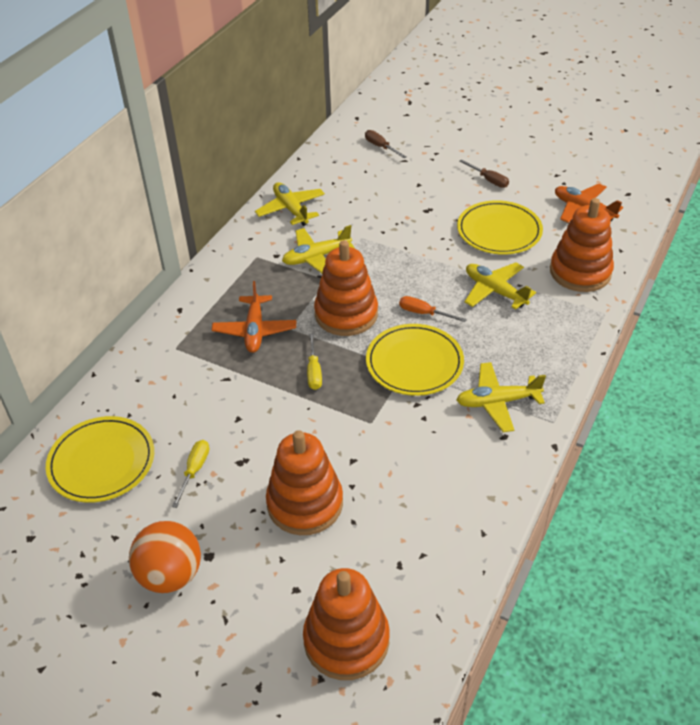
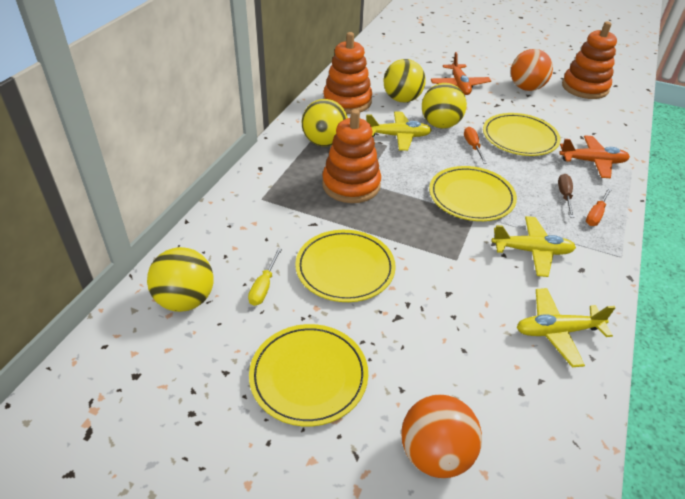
brown screwdriver: [365,130,406,158] [459,159,509,188] = 2 -> [558,174,574,218] = 1
orange ball: [129,521,201,593] = 1 -> [401,394,482,478] [511,49,553,91] = 2
orange screwdriver: [399,296,467,322] = 1 -> [464,127,487,164] [586,188,612,226] = 2
orange stacking toy: [266,430,343,535] [303,568,390,680] [314,240,378,336] [550,198,614,292] = 4 -> [322,109,381,203] [323,32,372,114] [562,21,617,99] = 3
yellow ball: none = 0 -> [147,247,214,312] [302,99,348,147] [383,59,426,102] [422,83,467,128] = 4
yellow plane: [255,182,325,226] [282,225,355,273] [457,362,546,432] [464,263,536,310] = 4 -> [366,112,432,151] [492,216,576,277] [516,288,616,367] = 3
yellow plate: [46,416,154,503] [366,324,464,396] [457,200,543,255] = 3 -> [249,324,368,426] [295,230,396,302] [429,166,517,221] [483,113,561,156] = 4
yellow screwdriver: [172,440,209,508] [307,333,322,390] = 2 -> [248,248,282,306] = 1

